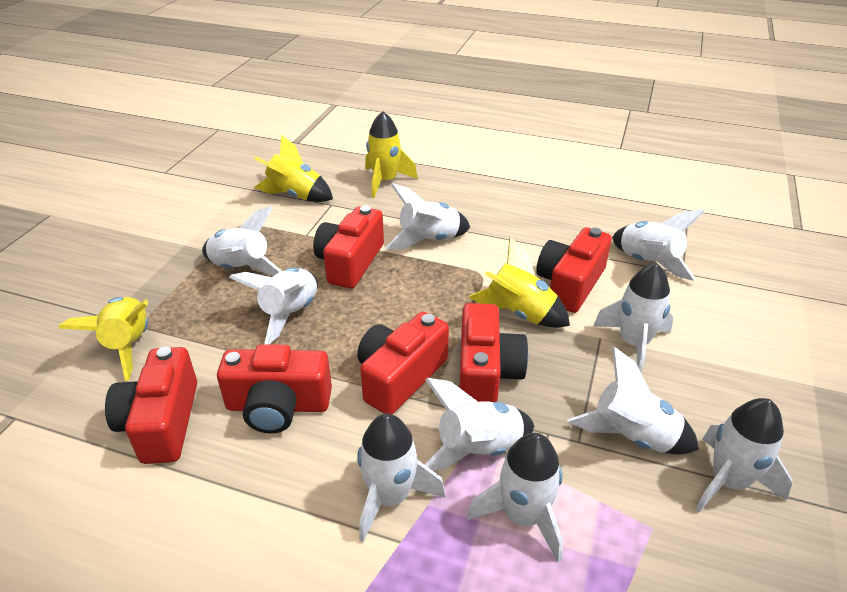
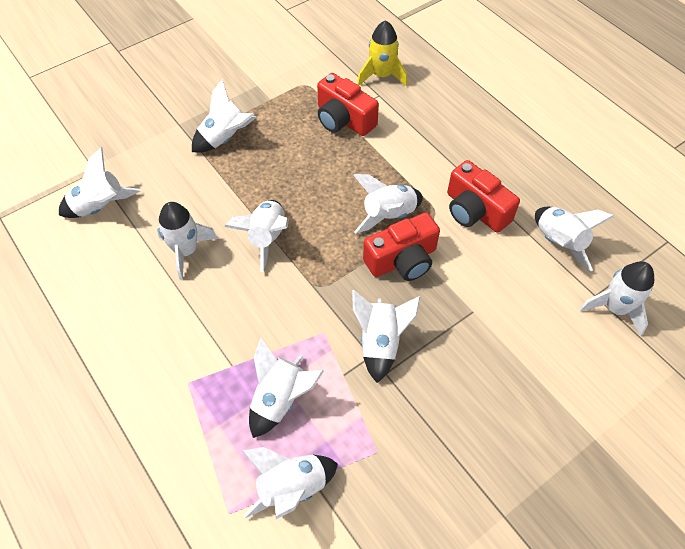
red camera: [105,347,197,464] [217,344,332,434] [313,206,384,289] [357,312,449,414] [459,303,528,402] [536,227,612,313] = 6 -> [317,73,379,136] [363,212,440,281] [447,160,520,233] = 3
yellow rocket: [59,297,149,381] [254,135,333,202] [365,111,418,198] [468,237,570,328] = 4 -> [357,20,408,87] = 1

